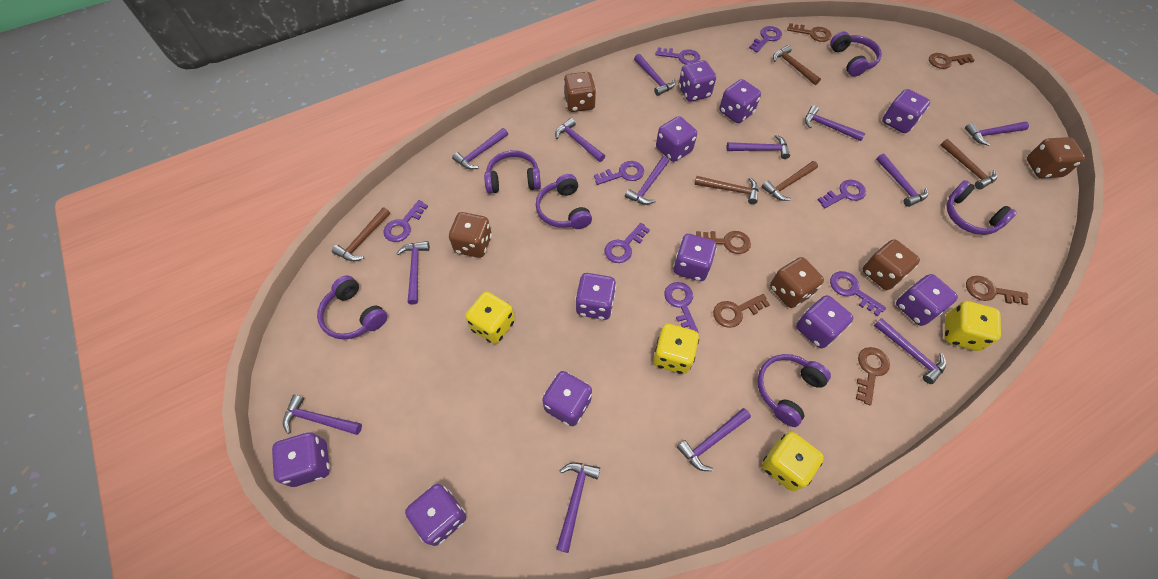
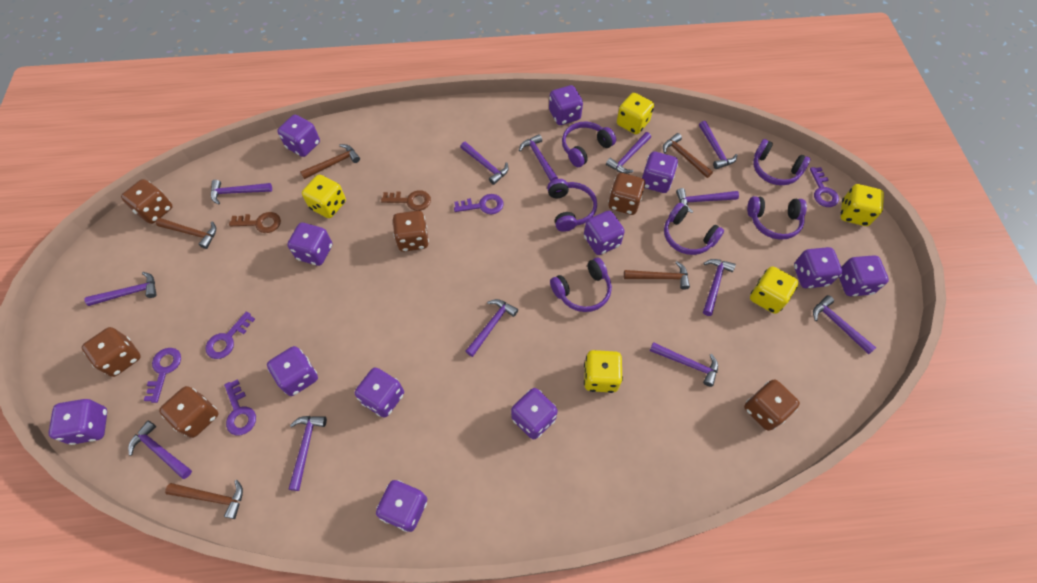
brown dice: [449,212,492,258] [564,72,596,112] [770,257,824,308] [862,239,920,290] [1027,137,1085,178] = 5 -> [82,327,141,377] [121,179,173,224] [159,386,219,438] [393,211,429,252] [608,173,645,215] [744,379,800,431] = 6
brown key: [696,231,751,254] [713,294,770,328] [787,23,832,42] [856,347,890,405] [929,53,975,69] [966,276,1028,305] = 6 -> [229,212,281,233] [381,190,431,211] = 2
purple dice: [272,432,330,487] [405,484,466,546] [542,371,592,426] [575,273,616,320] [656,116,697,162] [673,234,717,281] [679,60,716,102] [719,79,761,123] [796,295,854,349] [882,89,930,133] [896,274,958,326] = 11 -> [48,399,107,445] [267,346,318,396] [277,115,320,157] [287,223,332,266] [355,367,404,417] [376,480,427,532] [511,388,558,439] [549,85,583,125] [584,211,625,255] [642,151,678,193] [794,247,842,288] [839,255,889,296] = 12
purple key: [383,200,428,242] [594,161,644,185] [604,223,650,263] [655,47,700,65] [664,282,698,333] [749,26,782,52] [818,180,866,208] [830,271,886,316] = 8 -> [144,348,181,403] [205,312,255,359] [224,380,256,435] [454,194,504,214] [810,167,839,207] = 5
yellow dice: [466,292,515,344] [653,324,699,374] [762,432,824,491] [945,301,1001,351] = 4 -> [302,175,346,218] [584,350,623,393] [617,93,654,134] [750,266,798,314] [840,184,884,226] = 5

